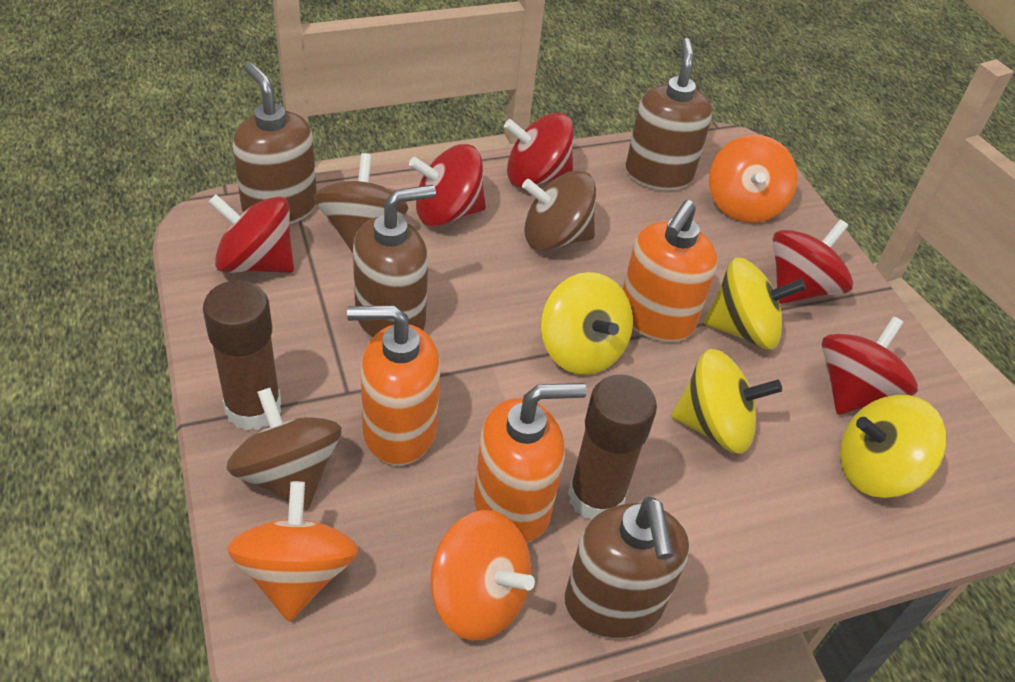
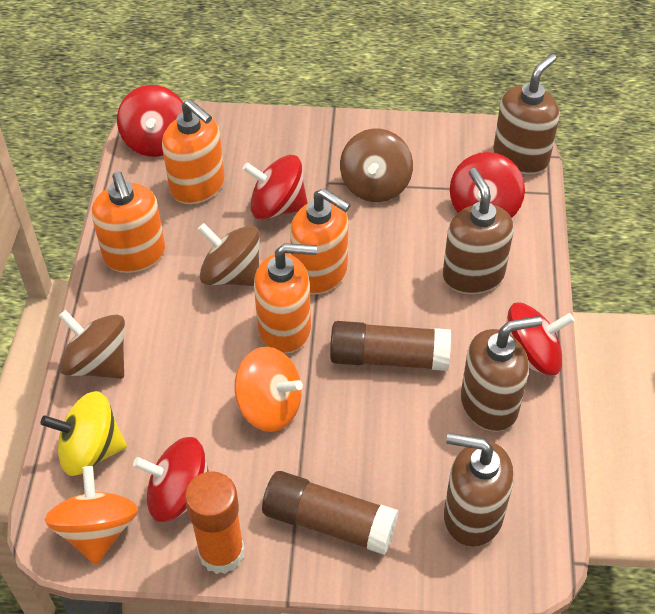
orange glue stick: none = 0 -> [185,471,244,574] = 1
orange soap dispenser: [347,305,440,466] [474,383,587,543] [623,200,718,342] = 3 -> [91,171,165,273] [162,99,225,204] [254,243,317,354] [290,188,351,295] = 4
orange spinning top: [227,481,358,622] [430,510,535,641] [709,135,798,223] = 3 -> [45,466,138,565] [234,347,303,432] = 2
yellow spinning top: [541,272,633,375] [671,349,782,454] [704,257,806,350] [840,395,946,498] = 4 -> [40,391,127,476] = 1

